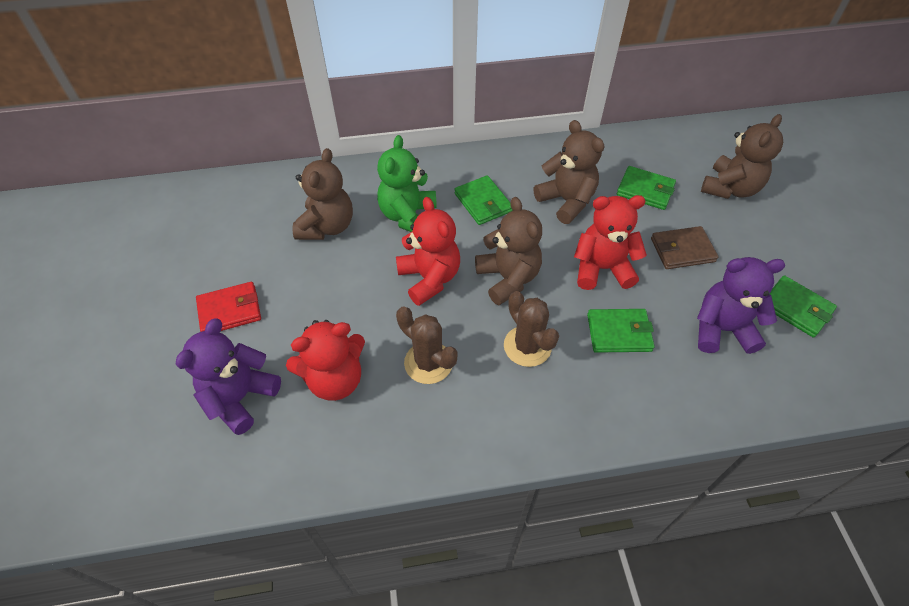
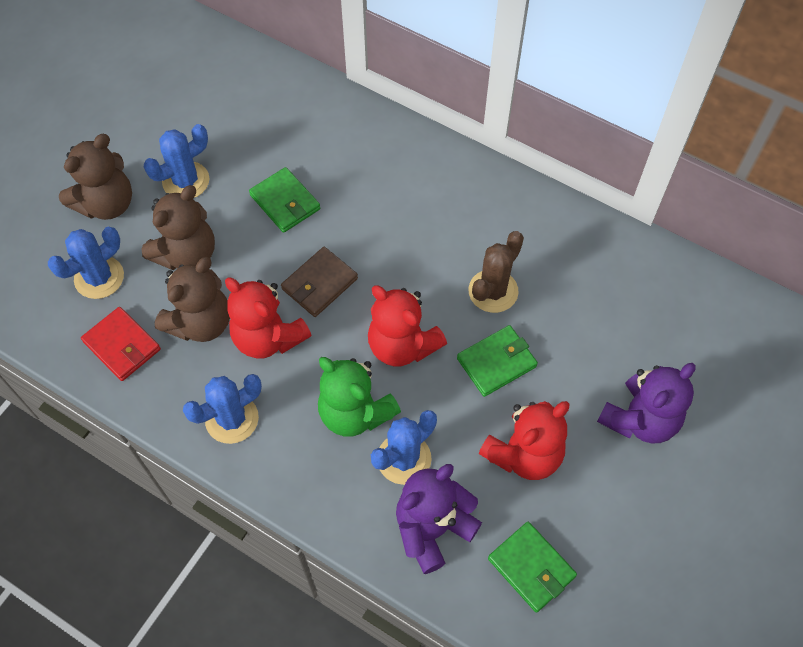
blue cactus: none = 0 -> [48,227,124,299] [144,124,209,198] [183,374,262,444] [371,410,437,485] = 4
brown cactus: [396,306,458,384] [504,291,559,367] = 2 -> [468,231,524,313] = 1
brown teddy bear: [293,148,353,240] [475,197,542,305] [534,120,604,224] [701,114,783,199] = 4 -> [59,134,132,220] [141,185,215,270] [155,257,230,342] = 3
green wallet: [454,175,513,225] [587,309,655,353] [617,166,676,210] [769,275,837,338] = 4 -> [249,167,320,233] [457,325,538,397] [488,522,577,613] = 3

